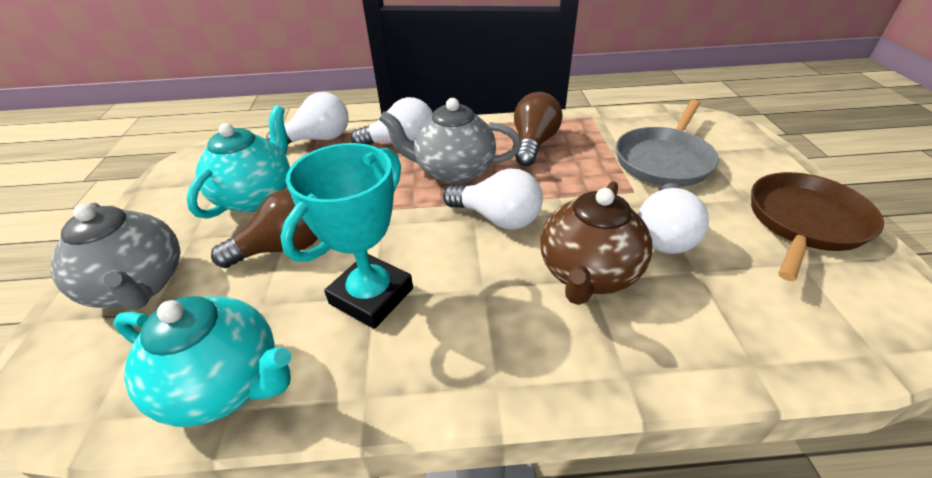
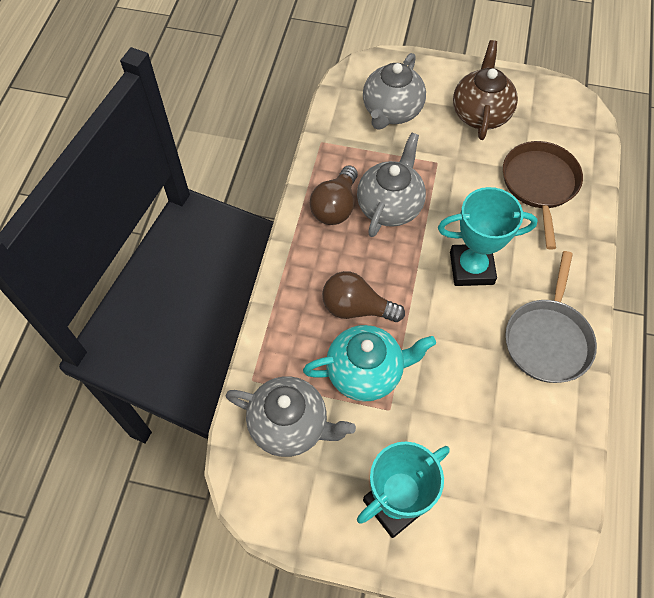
grey teapot: [50,202,180,310] [379,98,522,185] = 2 -> [226,376,356,457] [357,132,426,237] [363,53,426,130] = 3
turquoise teapot: [113,296,291,427] [186,105,290,219] = 2 -> [303,325,436,402] = 1
turquoise trophy: [280,143,413,329] = 1 -> [357,442,450,538] [438,187,538,286] = 2
white light bulb: [266,92,349,144] [351,97,433,145] [443,168,543,230] [638,183,709,254] = 4 -> none = 0

